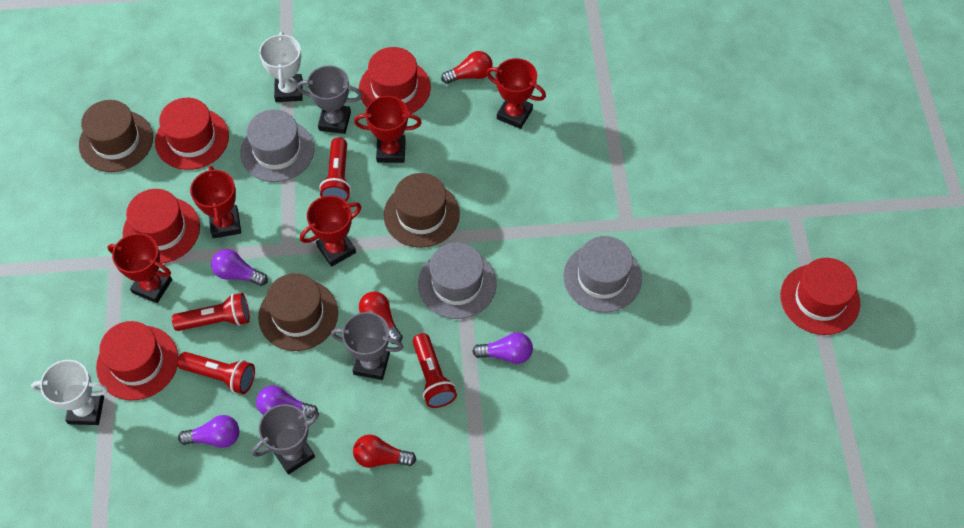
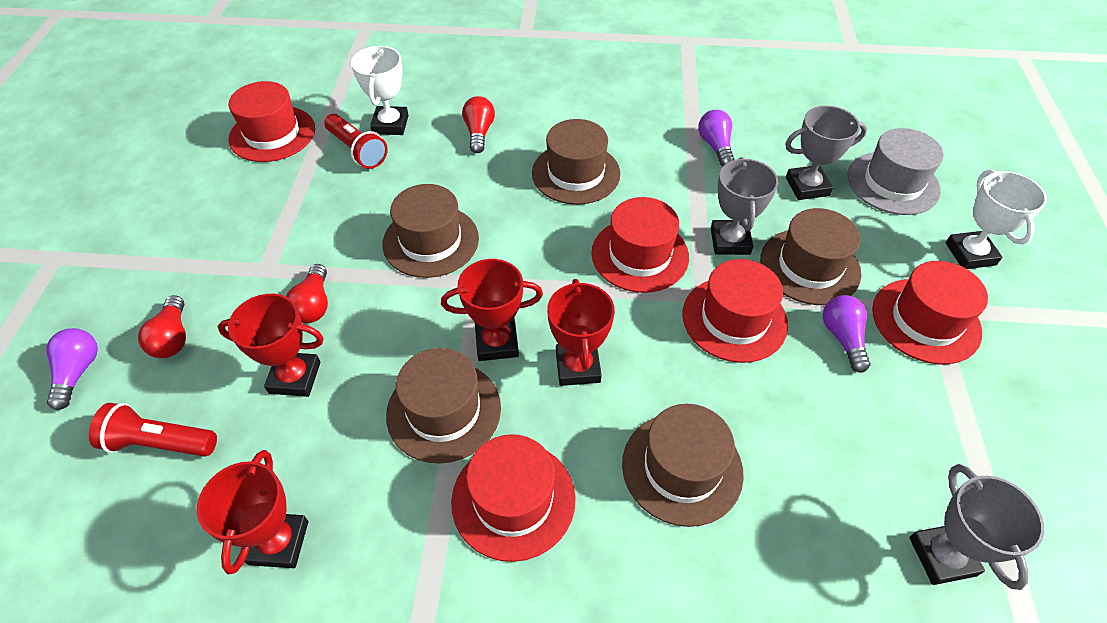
brown hat: [79,100,153,172] [258,273,338,351] [383,173,460,248] = 3 -> [382,184,479,278] [386,348,501,464] [532,119,620,205] [622,404,744,527] [760,208,861,305] = 5
grey hat: [240,109,314,182] [418,242,497,319] [563,236,642,313] = 3 -> [847,128,944,215] = 1
purple light bulb: [178,415,239,448] [211,249,268,286] [256,386,318,419] [472,332,533,364] = 4 -> [46,328,98,410] [698,110,735,167] [823,295,871,373] = 3
red flashlight: [172,293,250,331] [177,352,255,394] [319,137,351,201] [413,333,457,408] = 4 -> [89,403,217,457] [324,114,388,169] = 2
red trophy: [107,233,172,303] [190,166,241,239] [300,196,361,267] [354,96,422,163] [486,58,546,129] = 5 -> [197,450,308,574] [218,294,324,397] [441,259,543,361] [547,279,615,386] = 4

